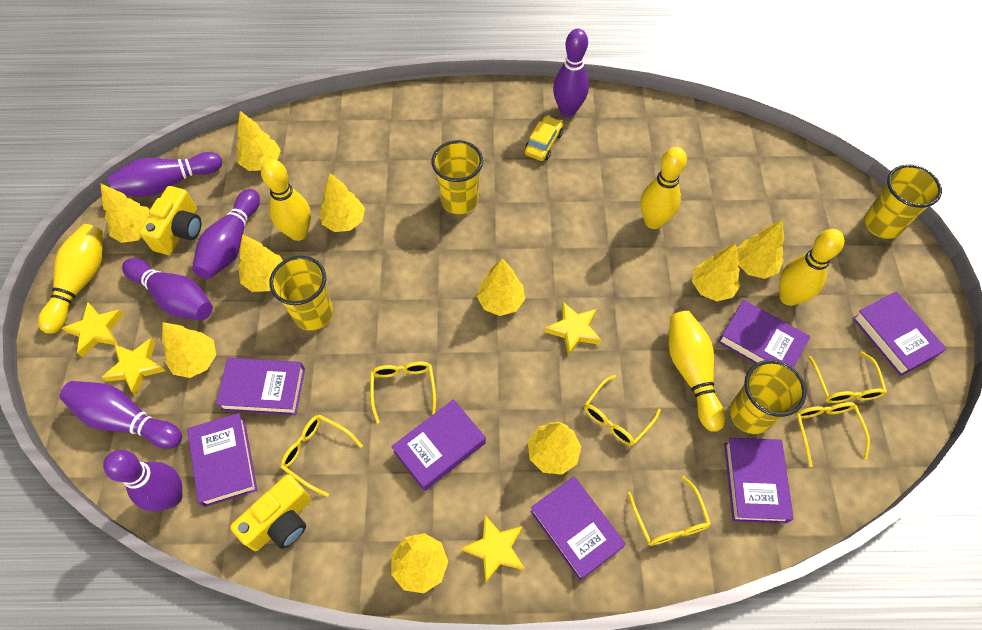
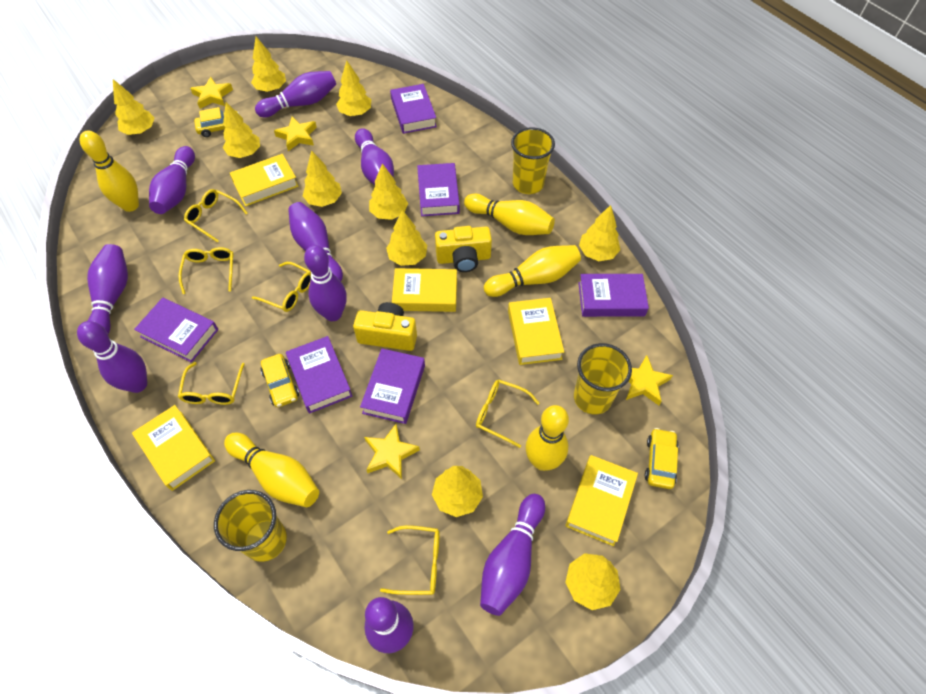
purple book: [187,413,257,507] [216,358,305,415] [391,399,486,491] [530,477,626,580] [718,300,810,368] [724,438,794,524] [852,292,947,376] = 7 -> [134,297,218,363] [286,336,352,413] [360,348,425,424] [390,84,437,134] [417,163,460,216] [578,274,649,317] = 6
purple bowling pin: [59,381,182,449] [103,450,183,512] [108,152,222,197] [122,258,213,321] [192,189,260,279] [553,29,589,117] = 6 -> [77,321,147,393] [87,244,128,334] [149,146,195,214] [255,71,336,117] [288,202,343,281] [304,245,347,321] [355,128,394,185] [364,597,414,653] [480,494,545,616] = 9
yellow book: none = 0 -> [132,405,215,491] [230,154,299,206] [392,268,457,312] [508,298,564,365] [565,455,638,546] = 5
yellow car: [524,115,563,161] = 1 -> [194,107,239,137] [261,354,299,407] [645,428,679,489] = 3
yellow cup: [269,256,333,331] [432,140,483,215] [730,360,806,434] [864,164,942,239] = 4 -> [214,490,287,562] [511,127,555,194] [574,343,632,415] = 3

